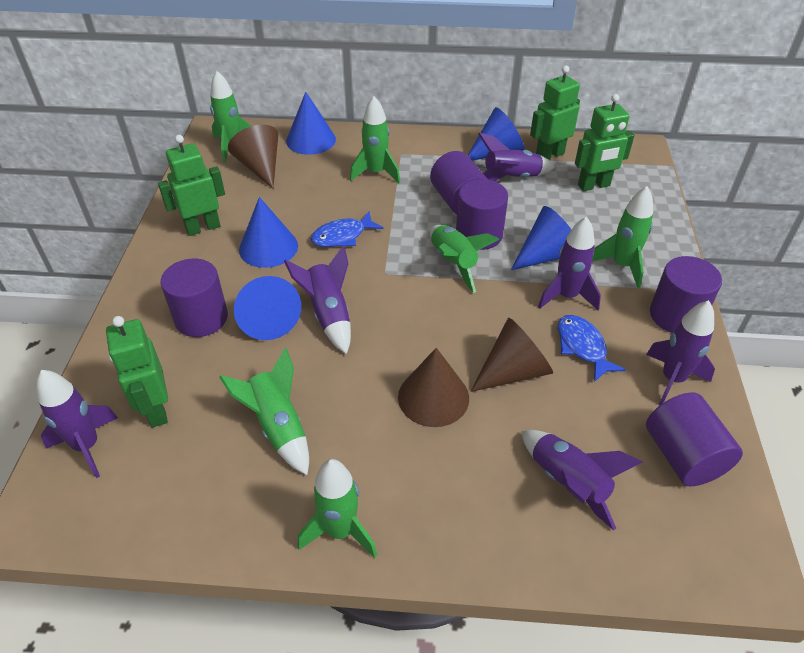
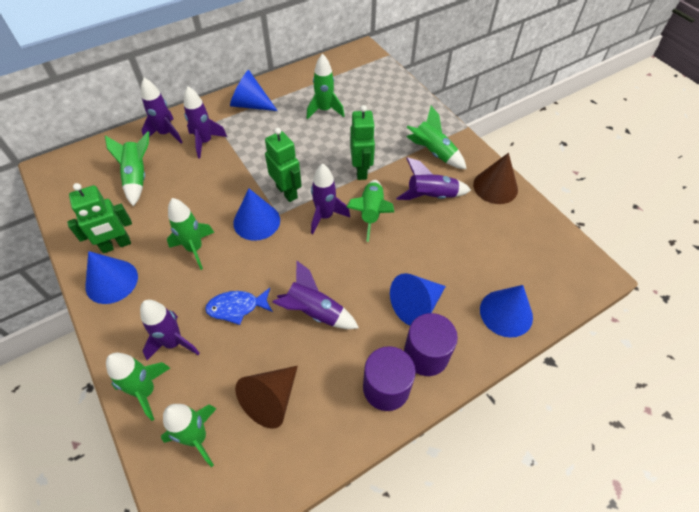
blue fish: [311,212,384,247] [558,315,626,382] = 2 -> [205,288,273,325] = 1
brown cone: [228,125,278,188] [398,348,469,427] [470,318,553,392] = 3 -> [235,366,298,429] [473,153,518,204] = 2
green robot: [106,316,168,427] [158,135,225,236] [530,65,580,160] [575,94,634,191] = 4 -> [67,183,132,253] [265,128,302,202] [350,105,375,180] = 3
green rocket: [210,71,251,163] [219,348,309,475] [298,459,377,558] [350,96,400,183] [430,225,499,293] [592,186,653,288] = 6 -> [105,131,149,206] [106,353,170,421] [161,404,217,467] [167,198,214,270] [307,54,344,119] [346,180,394,242] [406,106,467,169] = 7
purple cylinder: [161,259,228,337] [430,151,488,214] [456,179,508,250] [646,392,743,486] [650,256,722,333] = 5 -> [363,346,416,411] [404,313,458,376] = 2

